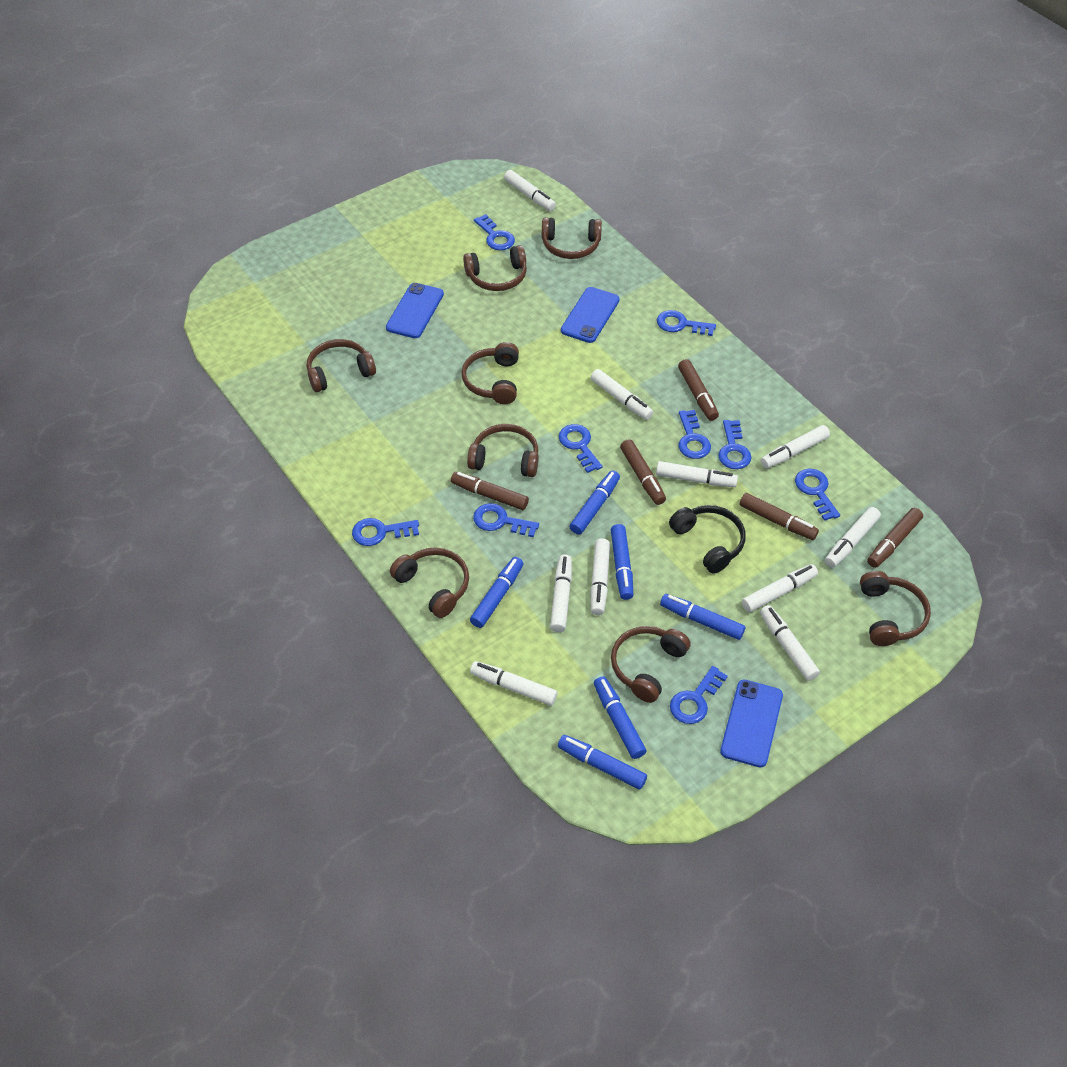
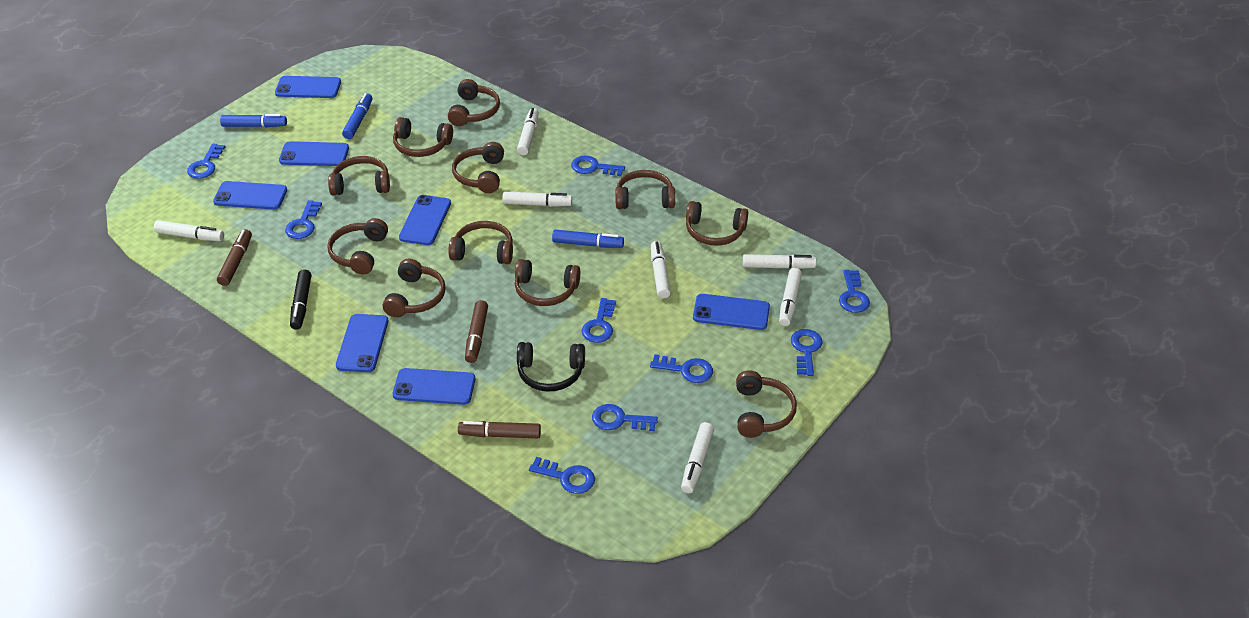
black marker: none = 0 -> [290,269,311,330] = 1
blue marker: [470,557,524,628] [558,735,647,790] [570,470,620,535] [594,676,646,759] [611,524,633,600] [660,594,745,640] = 6 -> [220,114,287,127] [342,93,372,139] [552,230,624,248] = 3
blue phone: [386,283,444,338] [561,287,620,343] [720,680,783,767] = 3 -> [213,181,287,210] [275,76,341,98] [279,141,349,166] [336,314,388,372] [393,368,475,405] [399,195,451,245] [693,294,770,330] = 7
brown headphones: [307,339,376,392] [390,547,469,618] [462,342,519,404] [463,245,527,291] [467,424,539,477] [542,217,602,259] [611,626,690,703] [860,571,931,646] = 8 -> [327,218,388,274] [328,156,390,195] [383,259,446,317] [393,117,453,157] [448,79,500,126] [448,221,513,264] [452,142,504,193] [515,259,580,306] [615,170,675,209] [686,201,748,246] [736,370,797,438] = 11
brown marker: [451,472,529,510] [620,439,666,505] [678,359,719,421] [740,493,819,540] [867,508,923,568] = 5 -> [217,229,252,286] [458,421,541,438] [465,300,488,363] = 3
white marker: [470,661,558,706] [504,170,556,211] [550,555,572,632] [591,369,653,420] [591,538,610,615] [656,461,738,487] [742,564,818,612] [760,605,820,681] [761,425,830,468] [825,507,881,568] = 10 -> [154,220,224,241] [502,191,572,207] [517,108,539,155] [651,241,671,299] [681,422,714,493] [743,254,816,269] [779,268,802,326] = 7

